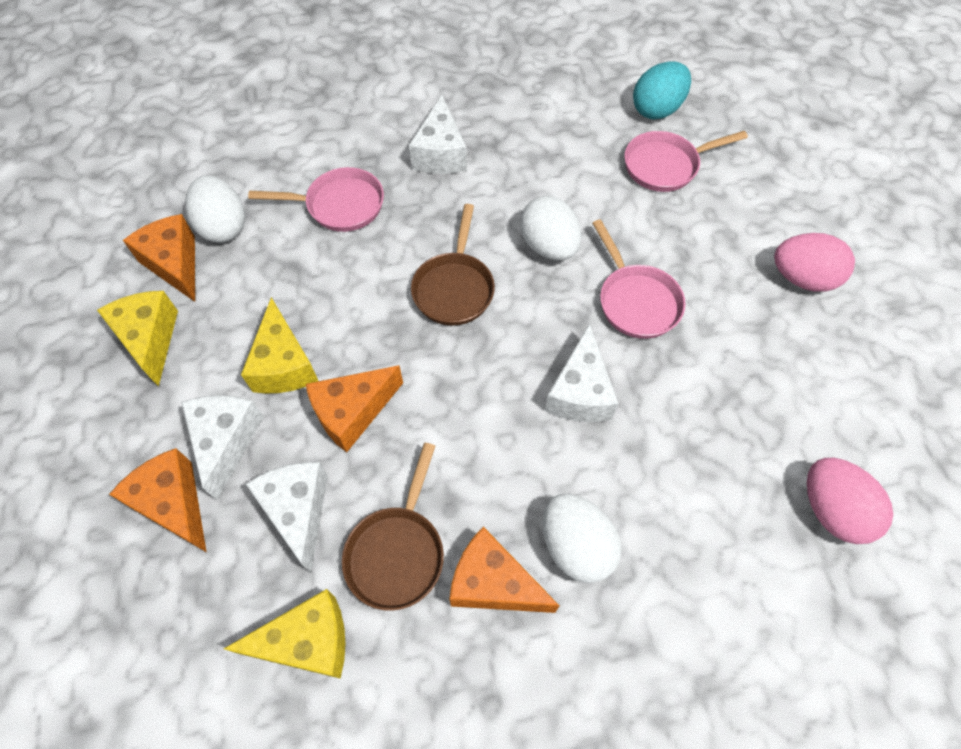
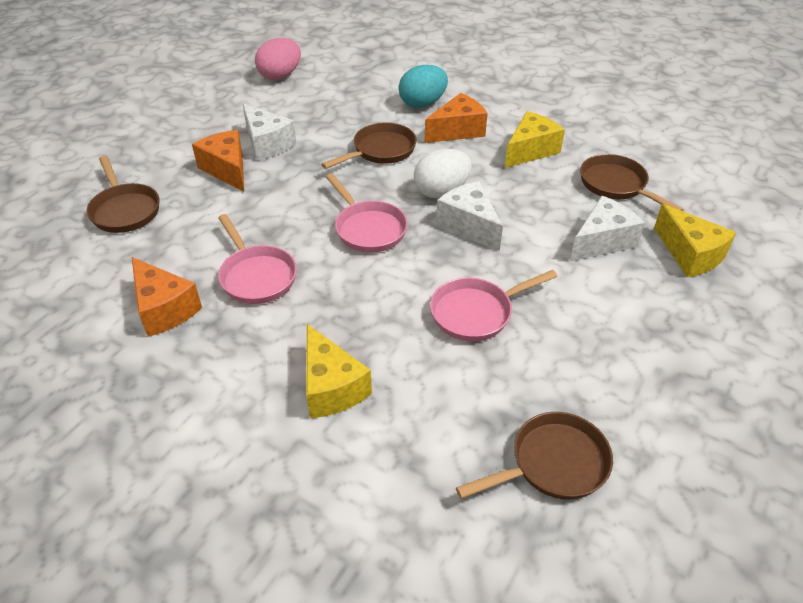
brown pan: [342,443,444,611] [411,204,495,325] = 2 -> [86,156,159,233] [321,122,417,169] [456,412,613,500] [580,154,684,211] = 4
orange cheese: [109,448,207,552] [123,214,195,302] [306,365,403,452] [449,527,560,613] = 4 -> [132,257,202,337] [192,130,244,192] [425,93,488,143] = 3
pink egg: [774,233,855,292] [807,458,893,544] = 2 -> [255,38,301,80] = 1
white cheese: [181,395,263,500] [246,462,328,573] [409,95,467,174] [545,323,619,422] = 4 -> [243,103,297,161] [436,181,503,250] [570,196,645,261] = 3
white egg: [185,175,245,243] [520,196,581,260] [543,494,622,583] = 3 -> [414,149,472,198] = 1

